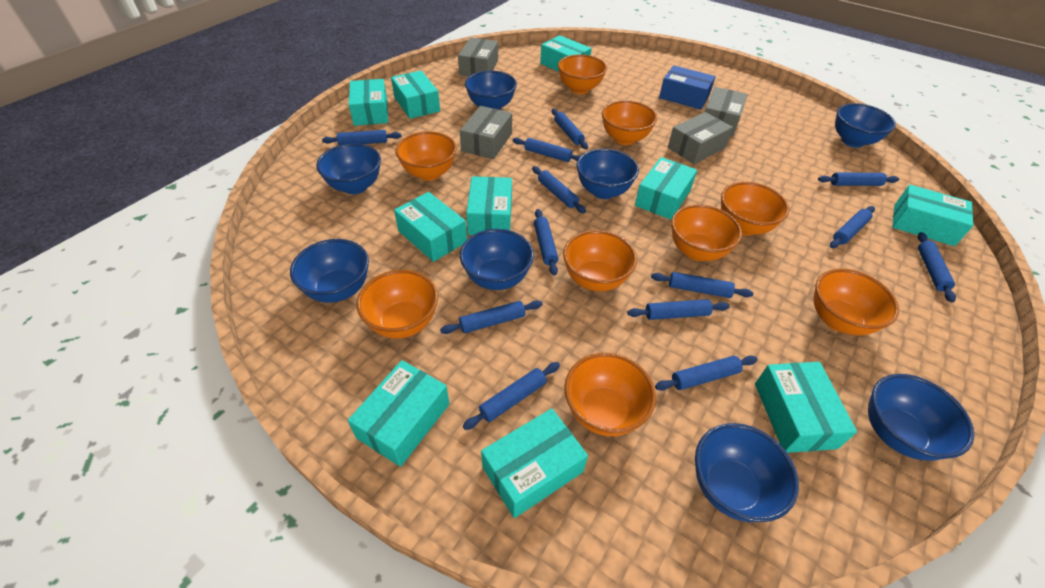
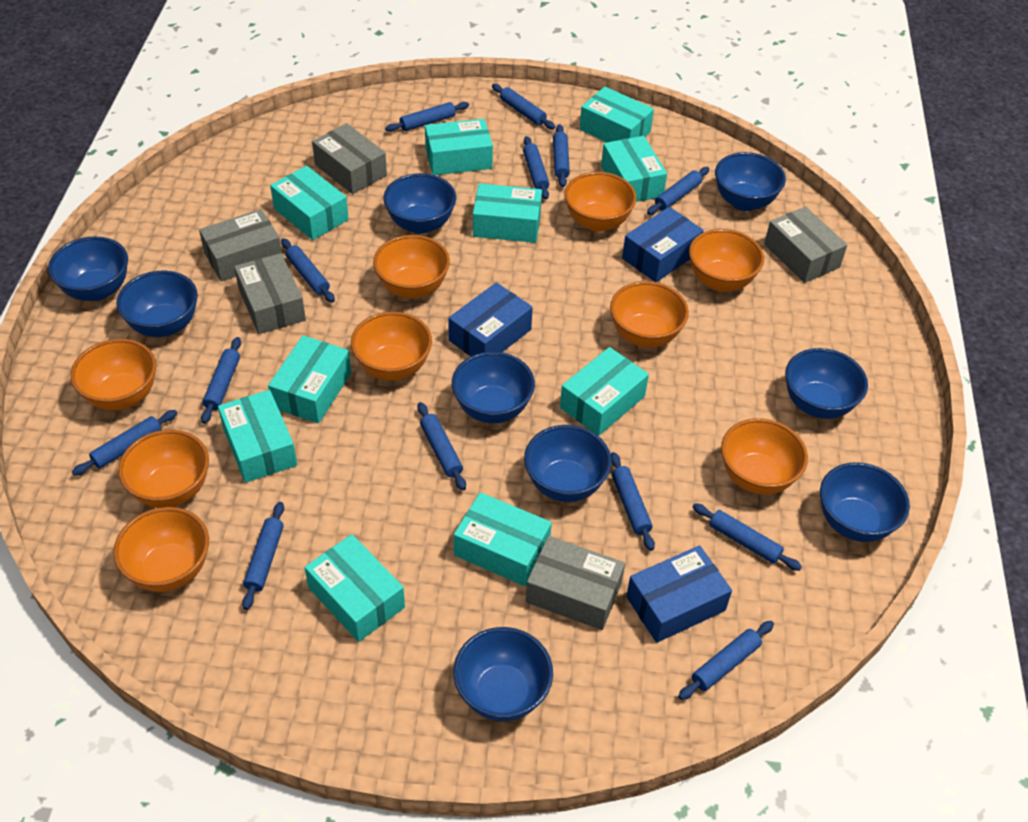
blue bowl: [290,239,369,303] [316,143,381,194] [460,229,534,290] [465,71,517,110] [576,149,639,199] [695,423,799,522] [835,103,896,148] [868,374,974,461] = 8 -> [48,236,128,301] [116,271,198,337] [383,173,456,234] [452,352,535,423] [453,627,553,721] [524,425,611,502] [715,152,786,211] [785,348,868,419] [820,462,910,542] = 9
blue box: [659,65,716,110] = 1 -> [448,282,533,356] [622,207,704,282] [626,545,732,643] = 3
grey box: [458,37,498,77] [460,106,512,159] [668,112,733,164] [705,87,748,136] = 4 -> [199,209,282,282] [234,253,306,334] [312,123,387,194] [526,536,625,630] [764,207,847,283] = 5

